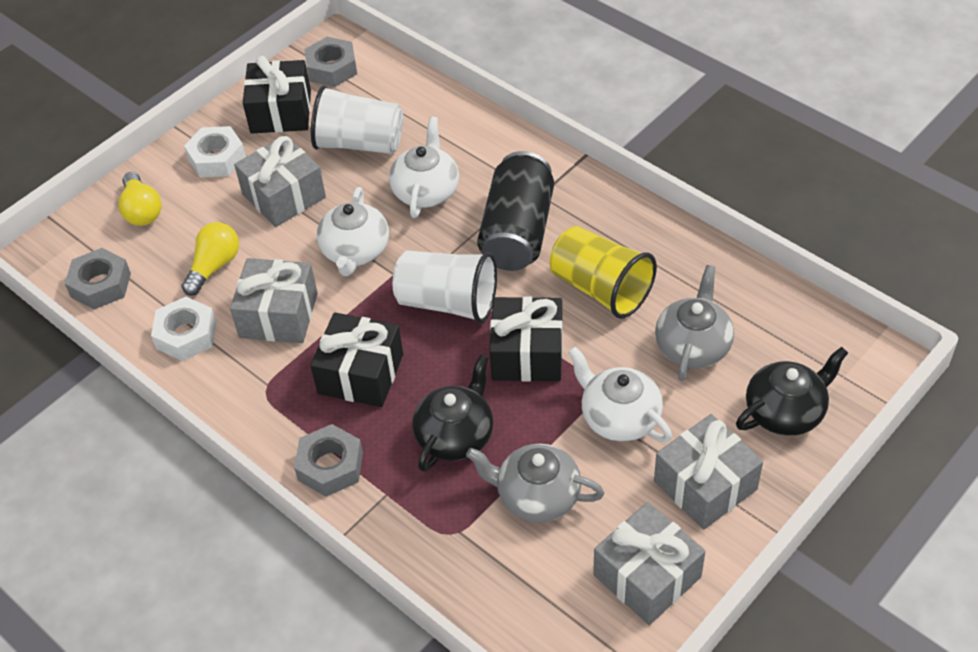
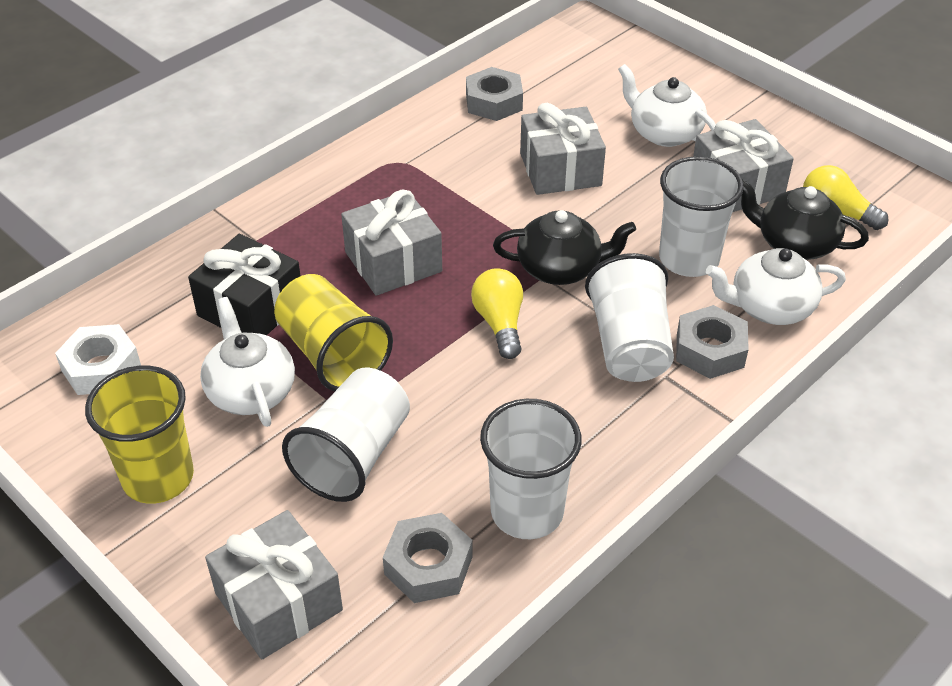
black can: [477,151,554,271] = 1 -> none = 0
black gift: [243,56,311,134] [310,312,403,407] [489,296,563,382] = 3 -> [188,234,300,335] = 1
grey teapot: [466,444,604,523] [655,265,734,381] = 2 -> none = 0
white cup: [311,85,403,154] [393,250,497,323] = 2 -> [282,367,410,502] [480,399,582,539] [585,253,674,382] [659,156,744,277] = 4
white nut: [151,297,216,361] [184,126,246,177] = 2 -> [55,324,141,395] = 1
yellow cup: [550,226,657,319] = 1 -> [85,366,194,504] [274,274,393,391] = 2

